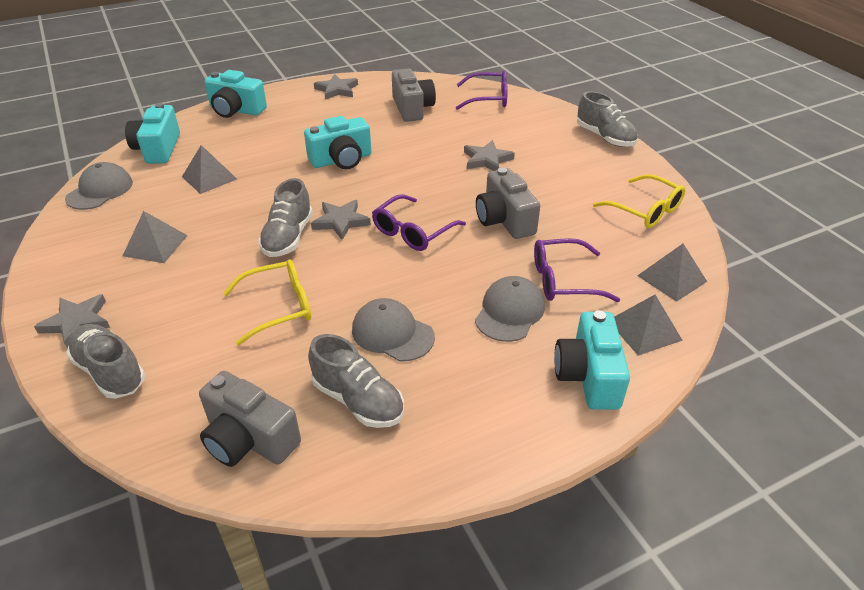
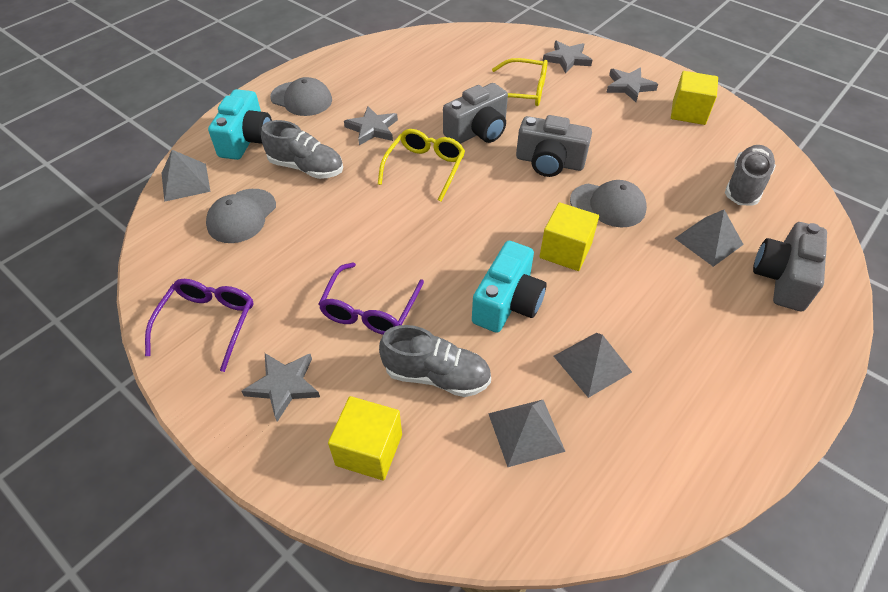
grey shoe: [66,324,145,399] [258,178,313,257] [308,334,404,428] [577,91,638,147] = 4 -> [261,120,343,179] [379,325,491,397] [725,145,776,206] = 3
purple glasses: [372,194,466,251] [456,70,508,110] [534,238,621,302] = 3 -> [145,279,253,372] [318,263,424,335] = 2
turquoise camera: [125,103,180,164] [205,70,267,118] [304,116,371,169] [554,310,630,410] = 4 -> [208,89,272,160] [472,241,547,333] = 2
yellow cube: none = 0 -> [328,396,402,481] [540,202,599,271] [671,71,718,125] = 3

